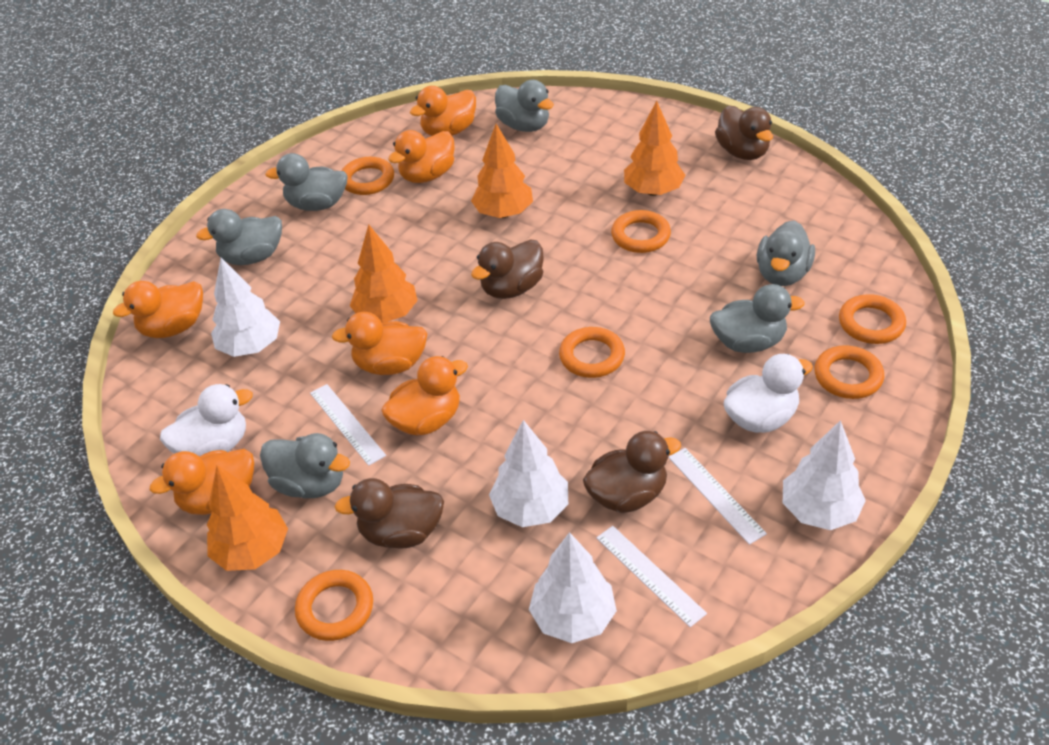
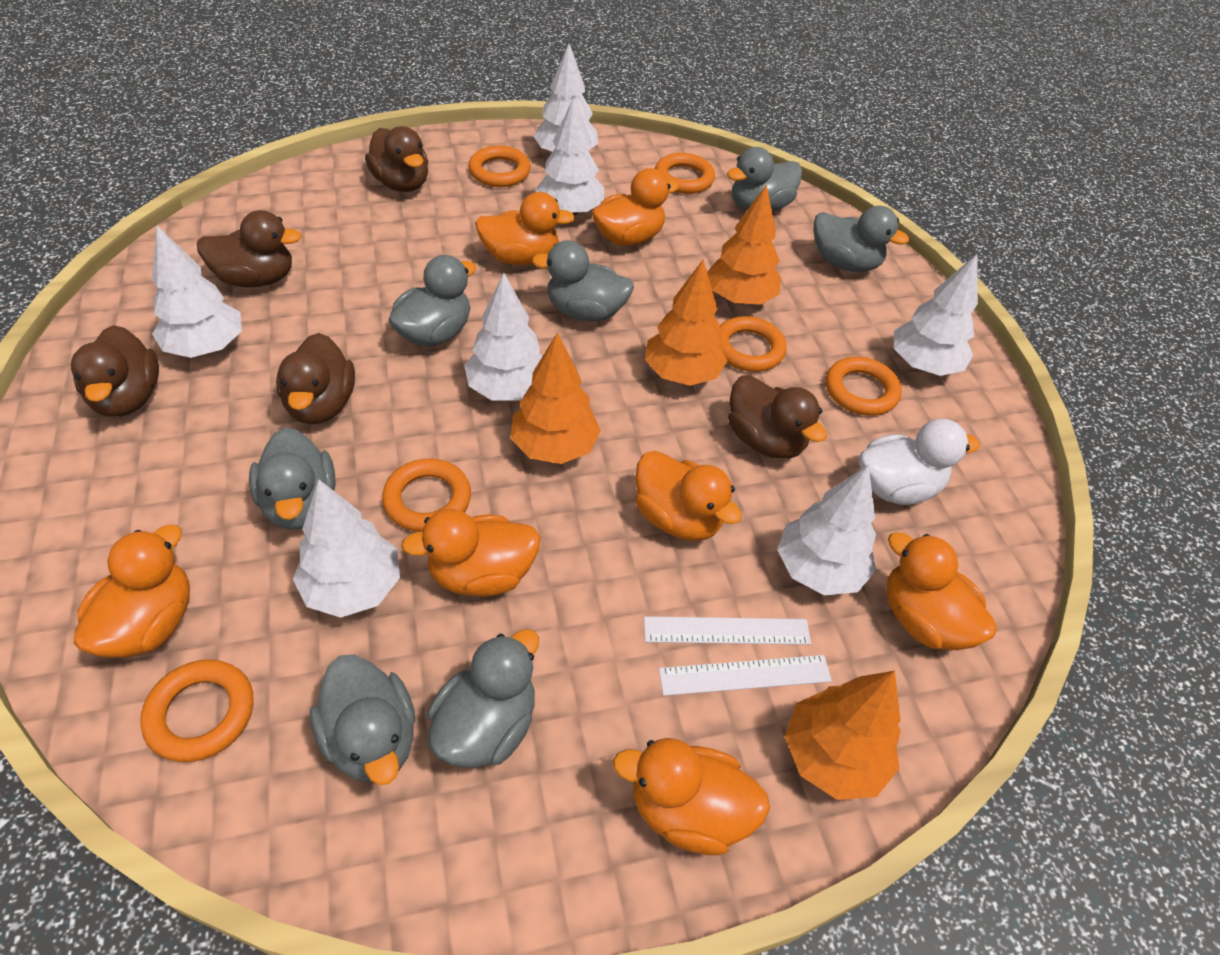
brown duck: [335,478,444,549] [471,239,544,299] [583,431,681,513] [715,105,773,160] = 4 -> [71,325,159,417] [197,210,302,287] [276,333,355,424] [365,126,428,192] [728,375,827,459] = 5
grey duck: [196,209,282,265] [260,433,350,498] [265,153,348,211] [495,80,554,132] [710,284,805,353] [757,221,815,286] = 6 -> [249,427,335,529] [310,655,416,785] [389,255,476,347] [427,629,539,768] [532,240,634,322] [727,147,802,211] [814,206,909,272] = 7
orange duck: [113,281,203,338] [150,449,254,515] [332,312,427,375] [381,356,468,436] [388,130,455,183] [410,86,476,136] = 6 -> [74,525,190,658] [401,509,540,596] [475,192,575,265] [592,168,679,246] [613,738,770,855] [635,451,742,541] [886,532,997,650] = 7
white duck: [160,384,253,456] [724,354,813,433] = 2 -> [859,419,980,505] = 1
white ruler: [310,384,386,466] [596,526,707,627] [668,448,767,545] = 3 -> [644,617,811,645] [659,655,832,696] = 2
white tree: [211,258,280,357] [489,420,568,527] [529,532,617,643] [783,420,866,530] = 4 -> [152,226,242,358] [293,479,400,618] [464,273,542,400] [533,44,598,152] [535,97,604,216] [777,465,876,595] [894,254,978,376] = 7

